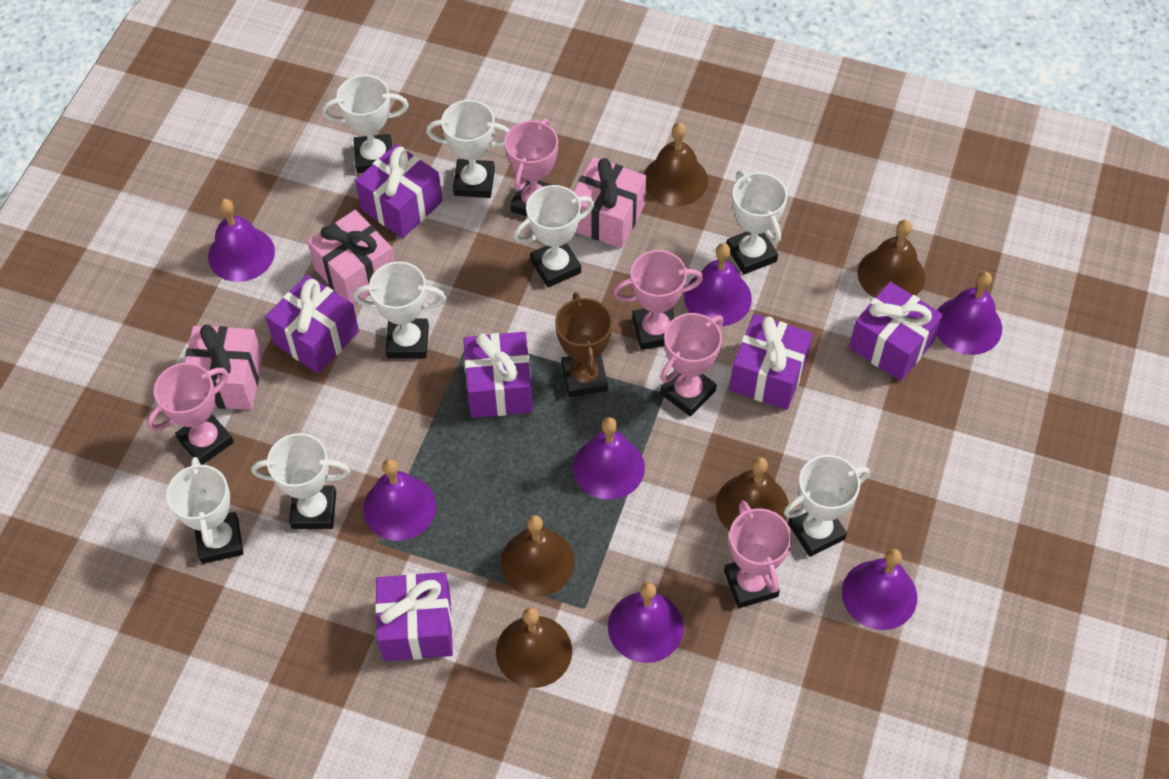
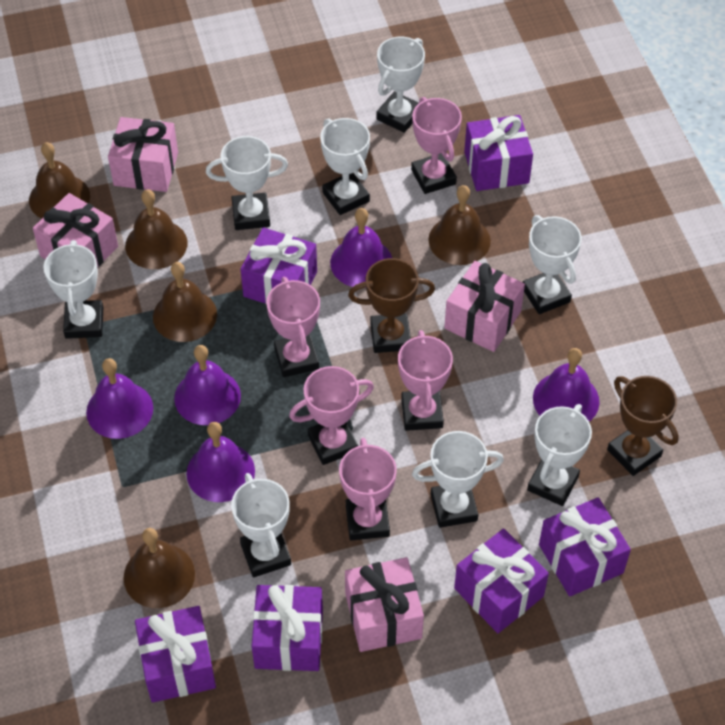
brown trophy: [555,292,613,398] = 1 -> [348,258,435,353] [607,376,679,476] = 2
pink gift: [185,324,263,410] [307,210,395,305] [574,157,646,248] = 3 -> [33,193,118,268] [108,117,178,192] [345,557,424,652] [444,261,525,352] = 4
purple bell: [208,199,275,282] [363,459,436,541] [573,417,645,500] [608,582,684,663] [684,243,752,326] [842,549,917,630] [937,272,1002,355] = 7 -> [86,358,153,439] [174,345,241,425] [186,422,255,502] [330,208,392,288] [533,348,599,422] = 5

